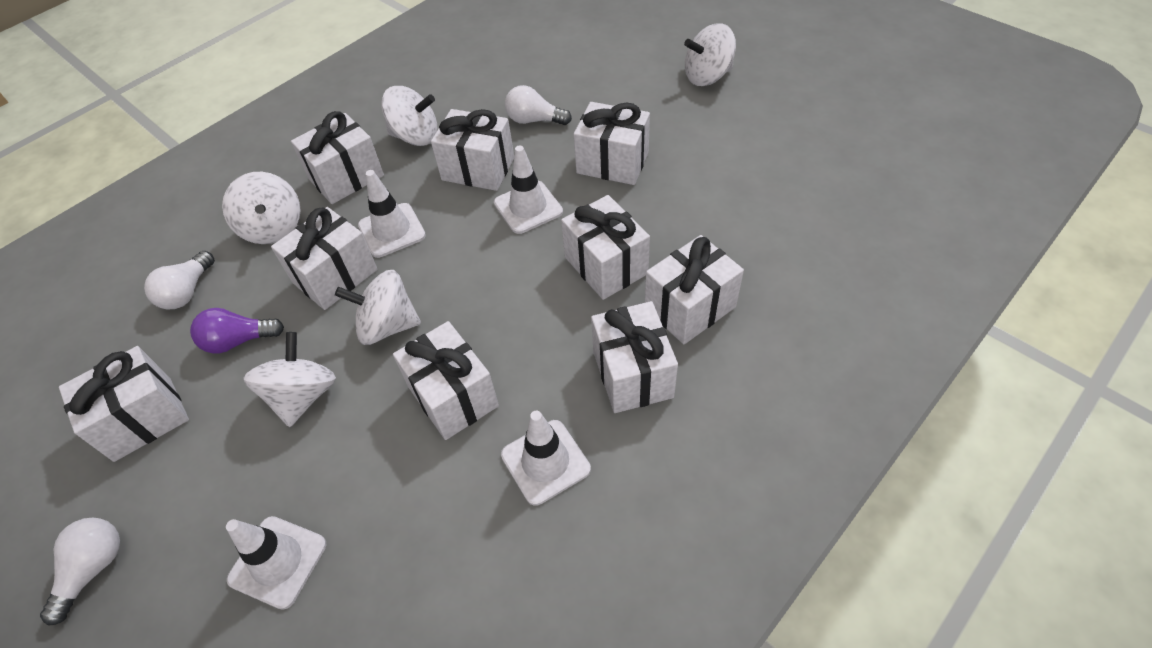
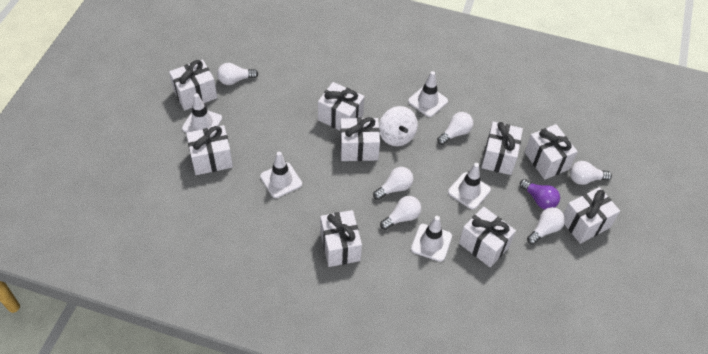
white light bulb: [40,517,120,626] [144,251,215,310] [505,85,572,125] = 3 -> [217,63,258,85] [373,167,413,200] [380,196,421,230] [437,112,473,145] [527,207,565,245] [570,161,612,185] = 6
white spinning top: [222,172,301,244] [243,332,336,427] [335,270,421,345] [381,86,437,146] [684,23,736,86] = 5 -> [379,106,418,146] = 1
white traffic cone: [226,516,326,610] [358,170,426,258] [494,145,563,234] [501,411,591,506] = 4 -> [182,93,222,133] [260,152,302,198] [408,71,448,117] [411,216,452,262] [448,163,491,210] = 5

